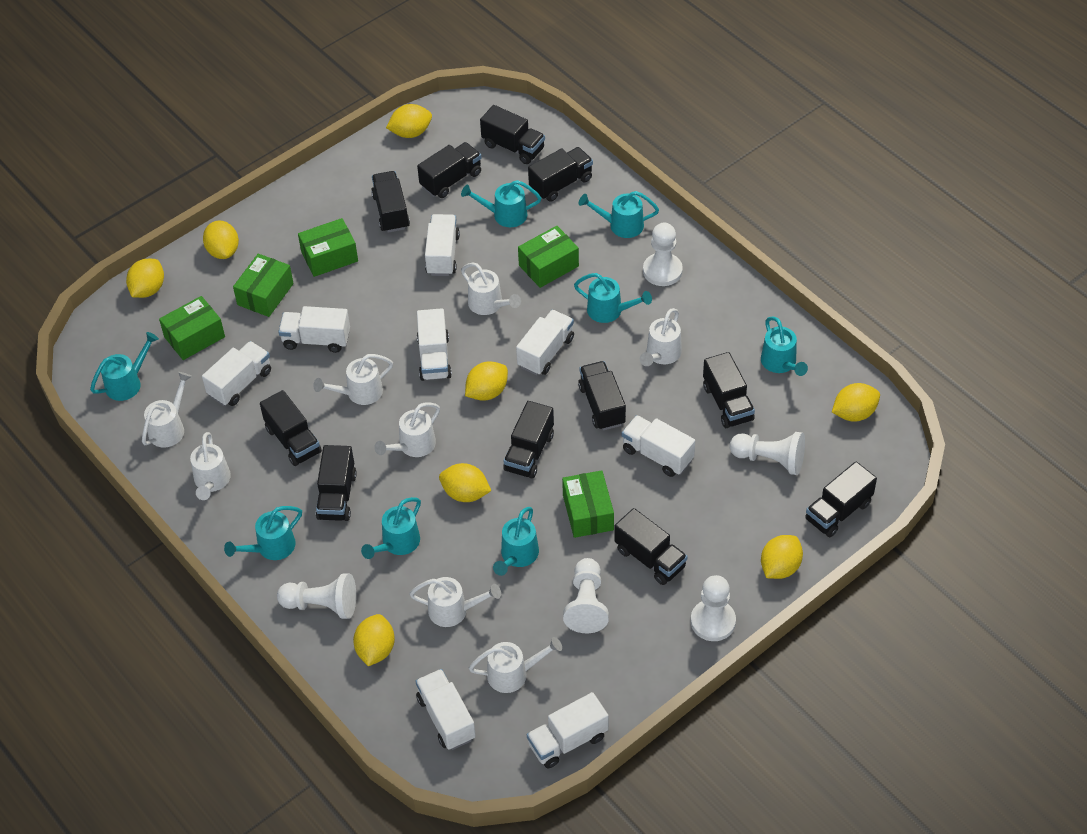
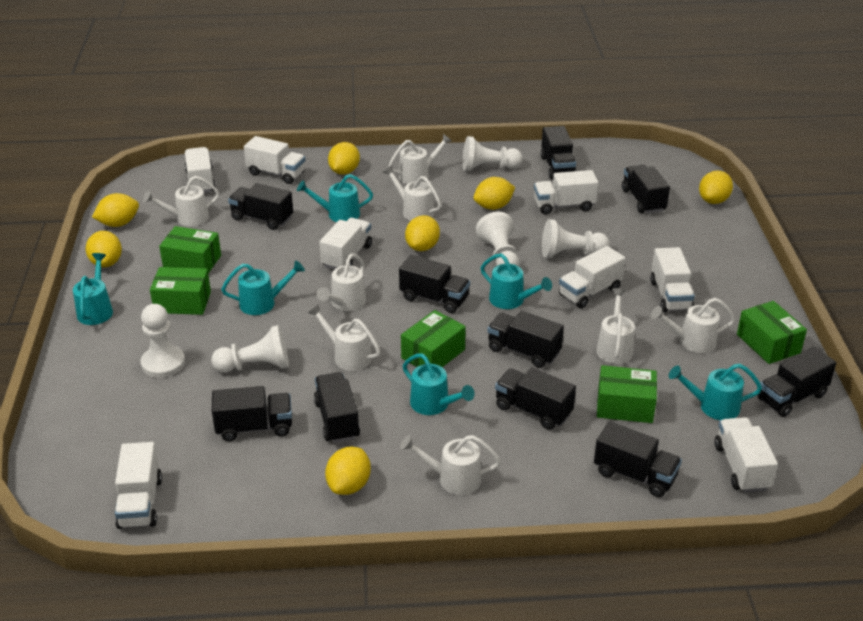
black truck: [260,390,322,466] [316,445,357,521] [371,171,410,233] [417,142,482,198] [480,105,545,164] [503,401,554,479] [528,147,593,202] [578,361,626,430] [614,508,688,585] [703,352,755,428] [805,462,877,537] = 11 -> [212,386,292,441] [228,183,293,230] [314,372,360,443] [399,255,470,313] [487,311,564,368] [495,368,576,430] [541,126,576,179] [594,421,682,497] [622,165,670,214] [757,347,836,417] = 10
turquoise watering can: [90,332,159,401] [224,506,302,560] [361,497,421,559] [461,180,541,227] [493,507,539,576] [574,273,652,323] [579,191,659,238] [761,316,808,376] = 8 -> [73,253,113,325] [221,261,305,315] [297,174,373,222] [403,354,475,415] [481,253,552,309] [669,363,762,420] = 6
yellow lemon: [126,259,164,298] [203,221,239,259] [353,614,395,666] [386,104,432,138] [439,463,491,502] [465,361,508,401] [761,535,803,579] [832,383,880,422] = 8 -> [85,231,122,267] [92,193,139,227] [325,447,371,495] [328,142,360,175] [405,215,440,251] [473,177,515,210] [699,171,733,204] = 7

